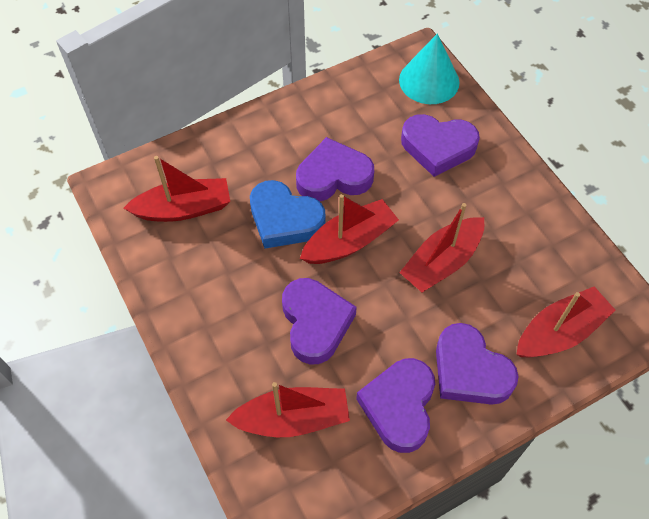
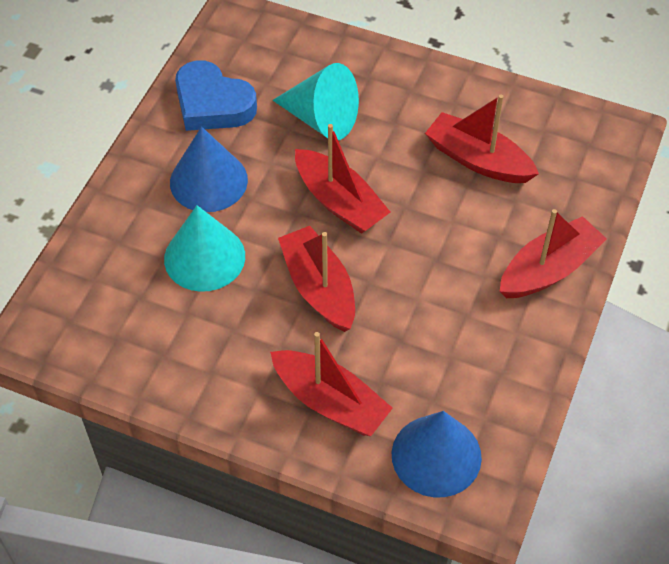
blue cone: none = 0 -> [170,127,248,212] [392,411,482,497] = 2
purple heart: [282,278,357,364] [296,137,374,201] [356,358,435,453] [401,114,480,177] [436,323,519,405] = 5 -> none = 0
turquoise cone: [399,33,460,104] = 1 -> [164,205,245,292] [273,63,359,140] = 2

